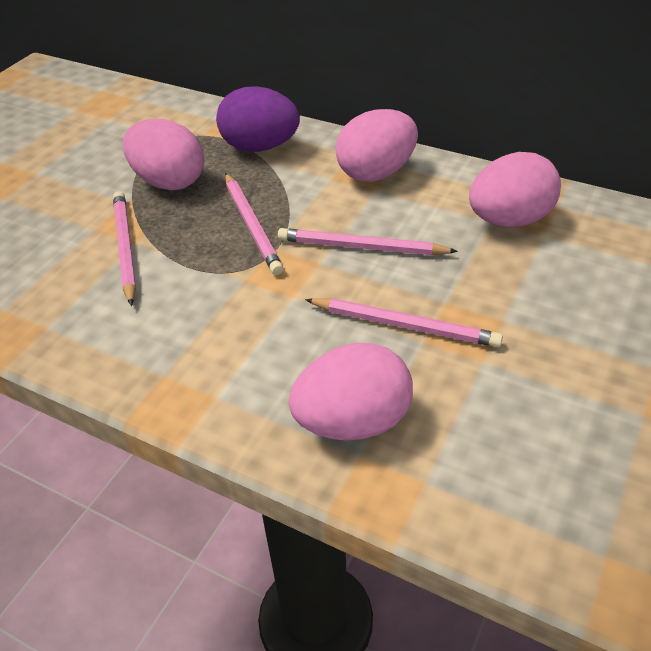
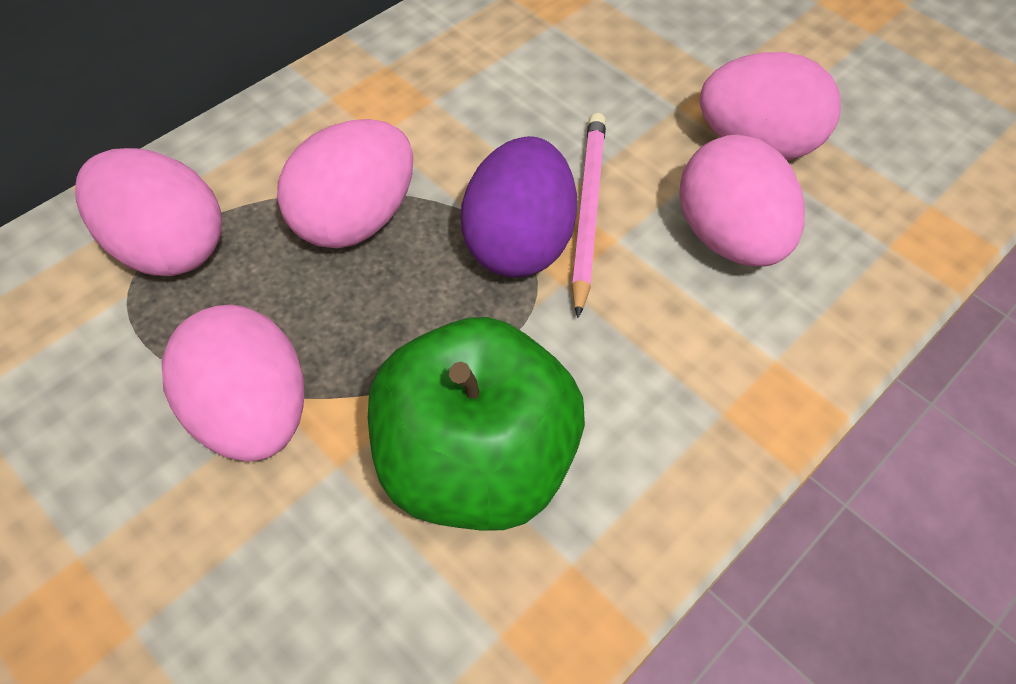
green apple: none = 0 -> [368,317,585,530] = 1
pink egg: [123,119,204,190] [289,343,413,441] [335,109,418,182] [469,152,561,227] = 4 -> [75,148,222,276] [161,305,304,461] [277,119,413,248] [679,134,805,266] [699,52,841,160] = 5
pink pencil: [113,191,136,306] [225,173,284,275] [278,228,458,255] [305,298,503,347] = 4 -> [571,113,606,318] = 1

